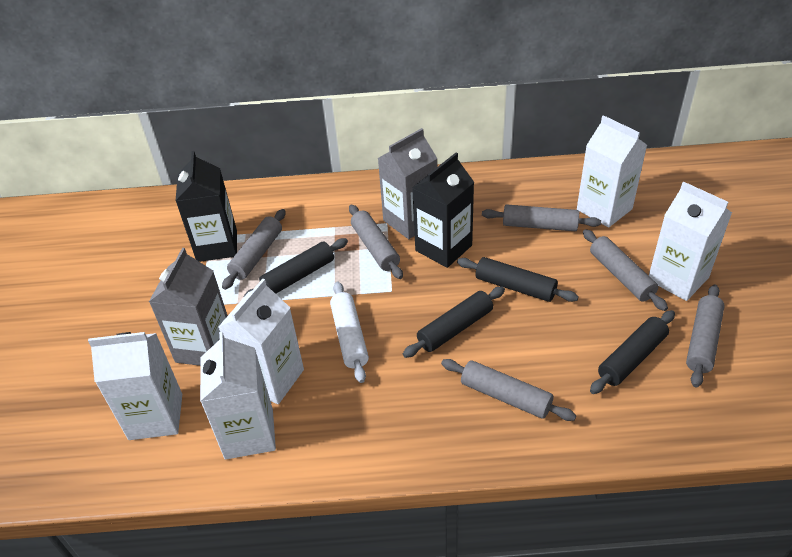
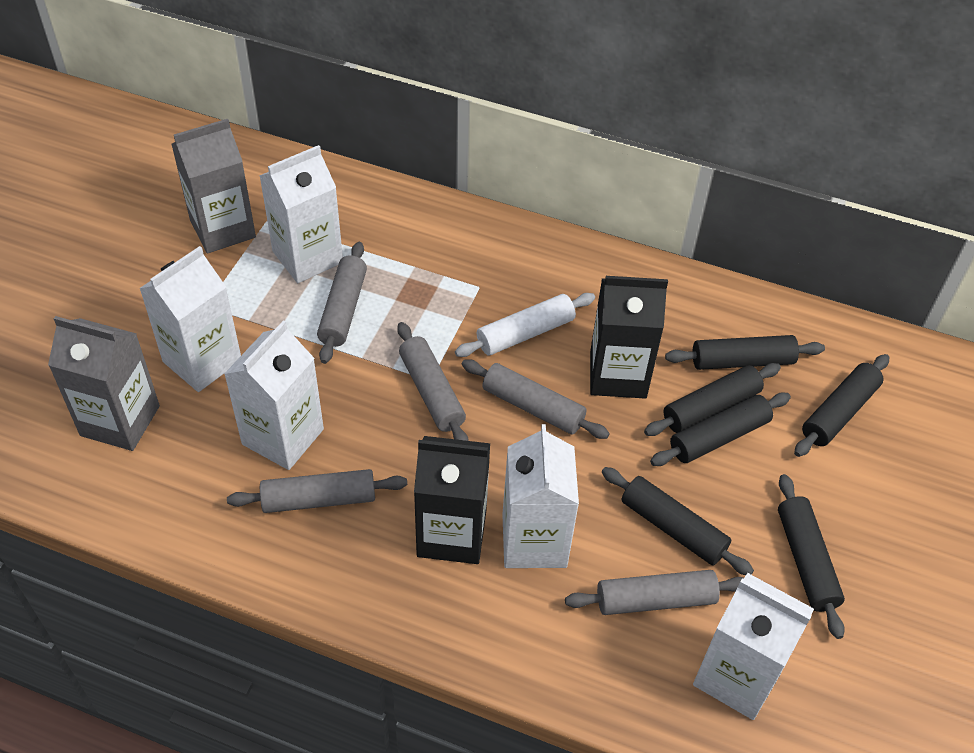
black rolling pin: [243,238,348,297] [403,286,505,358] [457,257,579,302] [590,310,675,394] = 4 -> [602,467,754,575] [644,363,781,436] [650,392,791,466] [665,335,825,370] [778,474,845,639] [794,354,889,457] = 6
grey rolling pin: [222,209,286,290] [349,205,403,279] [441,359,576,421] [482,204,601,231] [583,229,668,311] [686,284,725,388] = 6 -> [227,469,407,513] [317,242,367,364] [397,322,469,441] [462,359,610,439] [565,570,744,615] = 5

